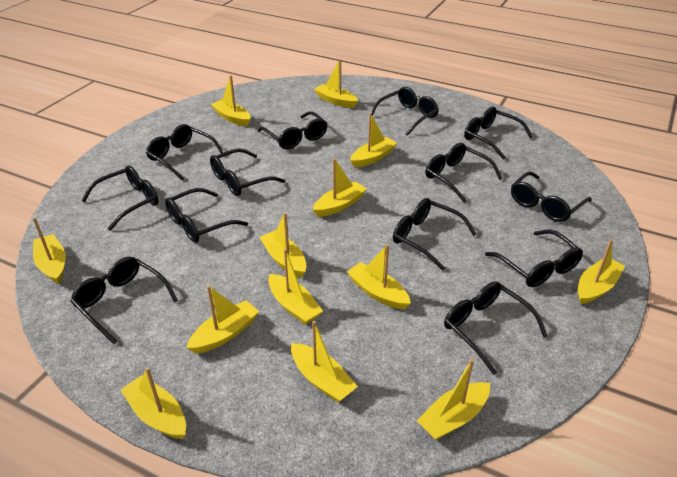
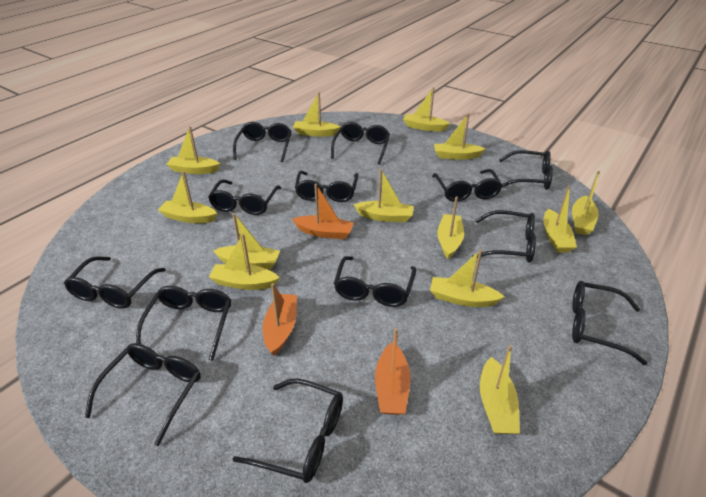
orange boat: none = 0 -> [263,283,297,355] [292,184,354,239] [375,328,411,415] = 3

